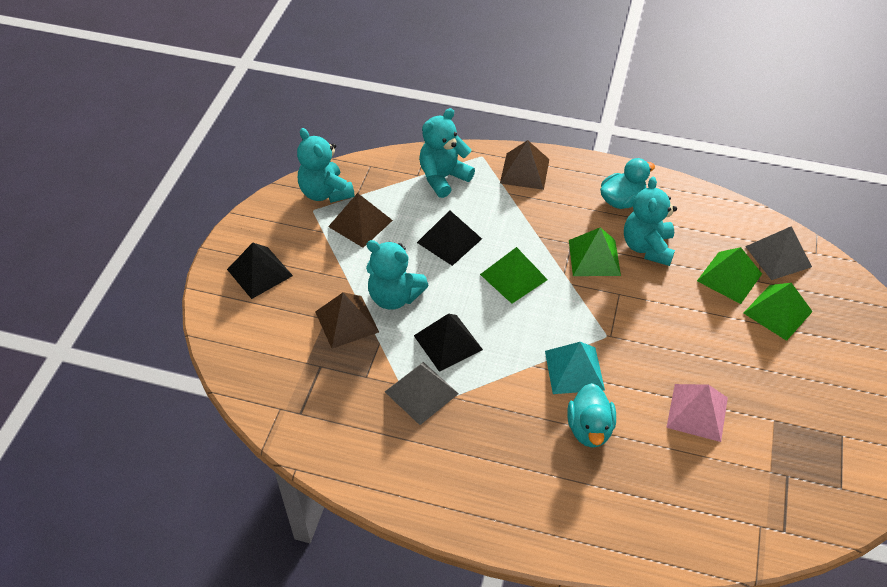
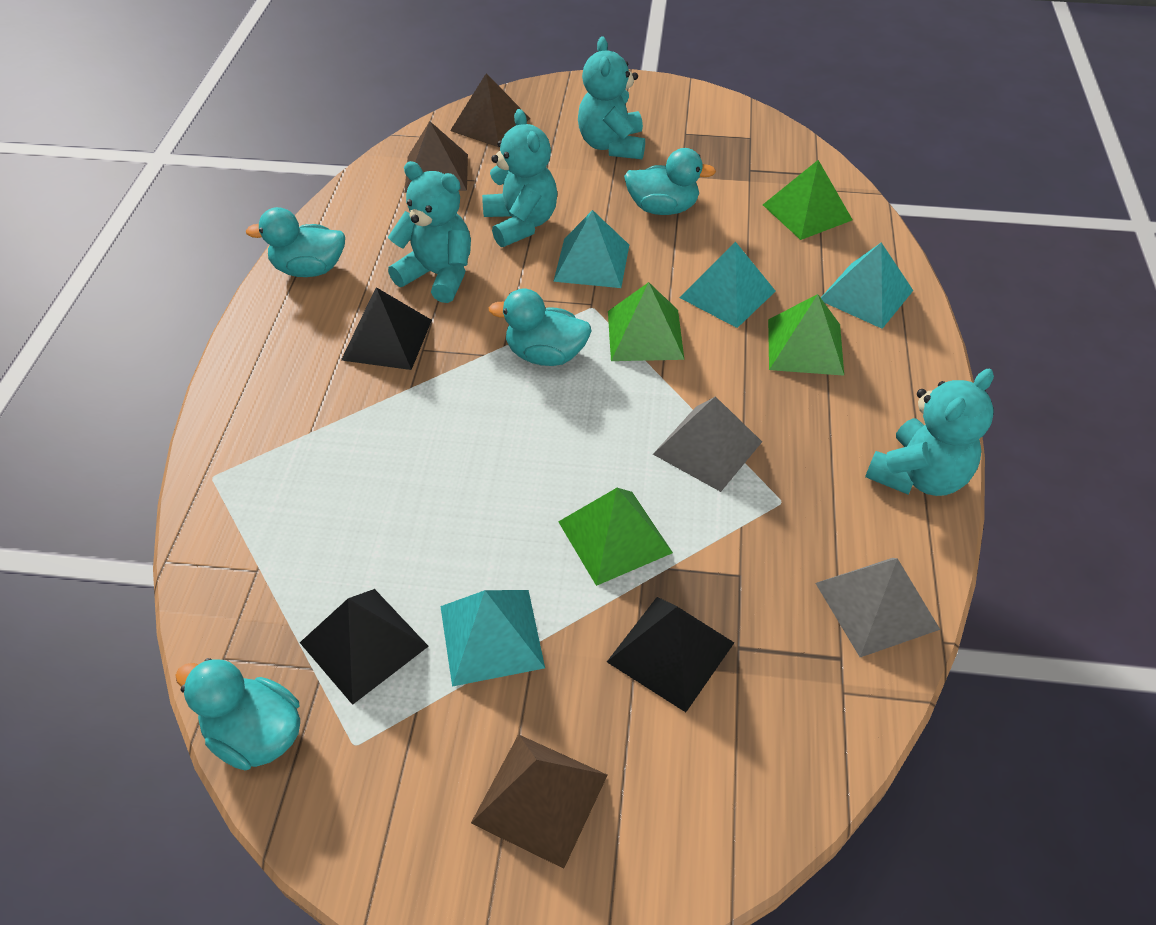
pink pyramid: [666,384,728,442] = 1 -> none = 0
turquoise duck: [567,383,616,448] [600,158,655,209] = 2 -> [175,658,300,770] [246,207,345,277] [489,289,591,366] [624,148,716,215] = 4
turquoise pyramid: [545,342,605,394] = 1 -> [440,590,545,687] [553,210,629,288] [679,242,776,328] [821,242,913,329] = 4

